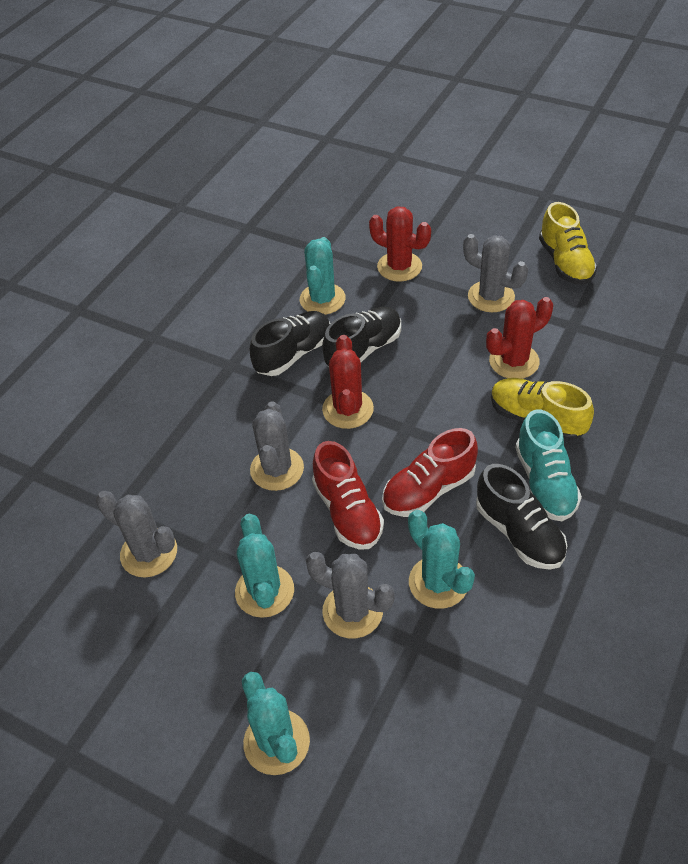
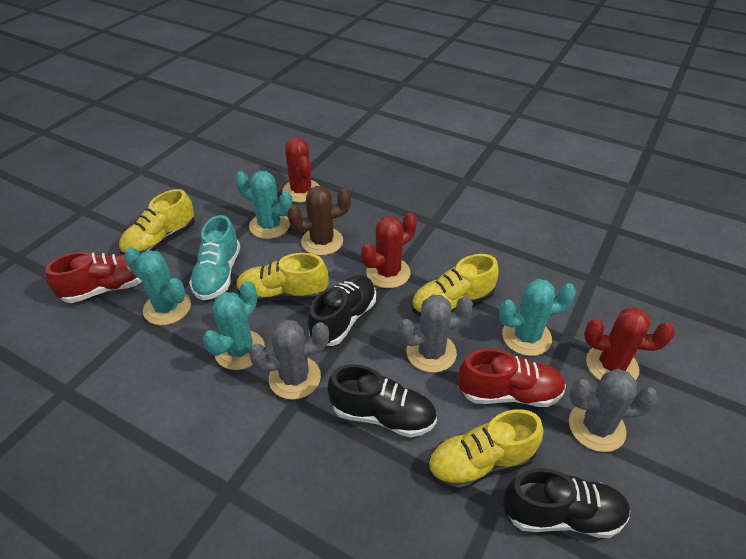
brown cactus: none = 0 -> [287,186,351,256] = 1
grey cactus: [96,491,177,577] [250,401,304,491] [306,552,395,638] [463,234,528,312] = 4 -> [249,320,329,400] [398,295,473,373] [569,369,658,452] = 3
yellow shoe: [491,378,594,441] [539,202,597,285] = 2 -> [119,189,195,255] [236,253,329,303] [411,254,499,317] [428,409,544,491] = 4

